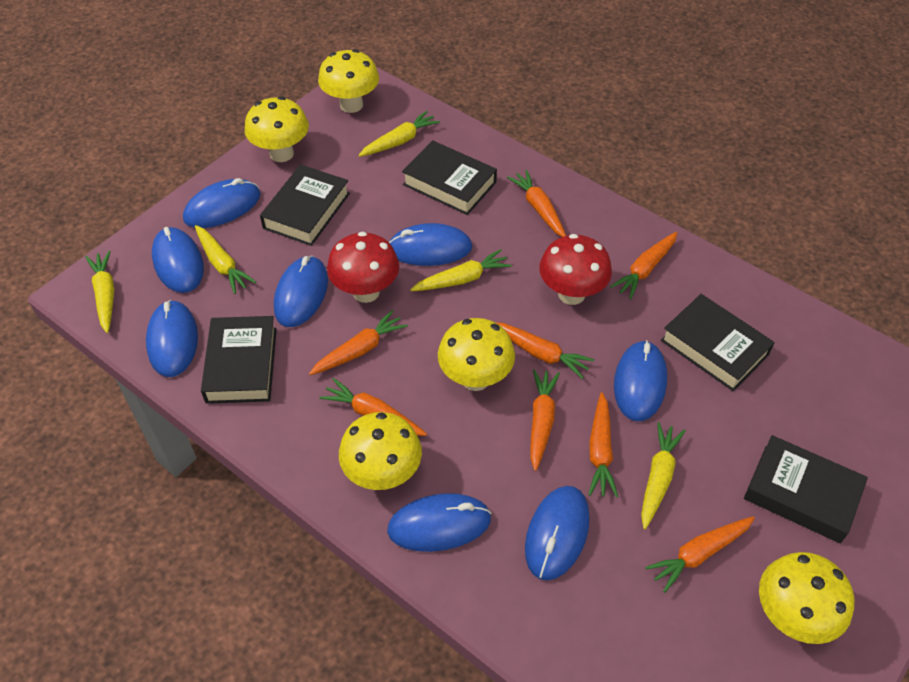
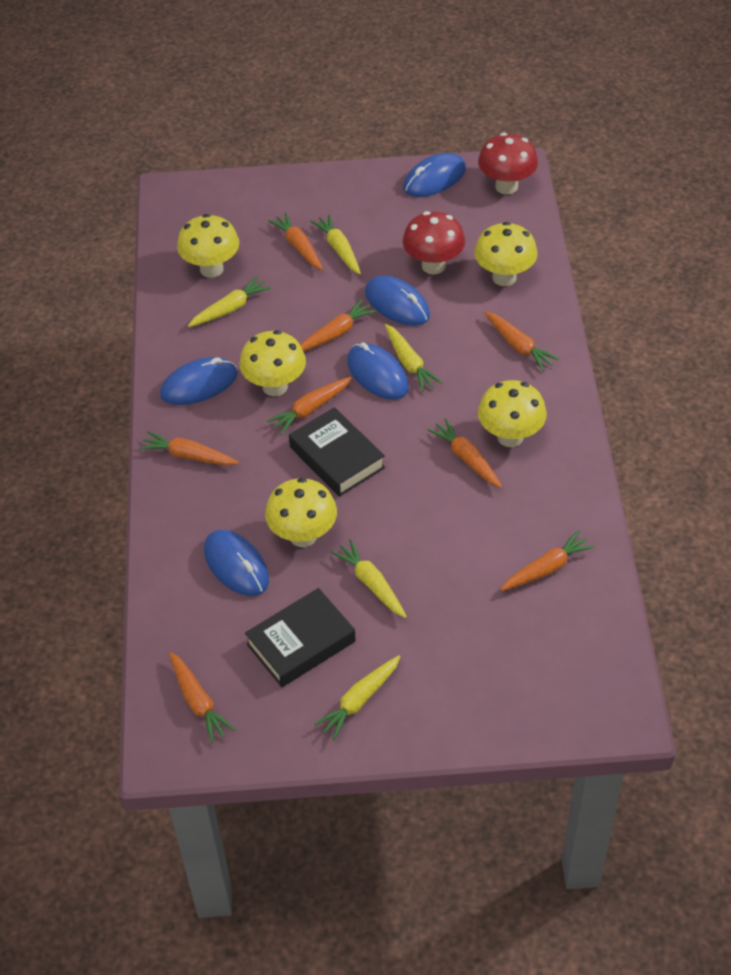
black book: [201,316,277,404] [260,164,350,246] [402,140,497,215] [661,294,775,392] [744,435,868,543] = 5 -> [245,588,356,687] [289,407,385,497] = 2
blue mouse: [146,300,198,377] [152,227,204,293] [183,178,261,228] [274,255,328,327] [387,493,491,552] [389,223,472,266] [525,486,590,581] [614,340,667,421] = 8 -> [160,357,238,405] [204,530,269,596] [347,342,409,400] [365,276,430,326] [403,153,466,197] = 5

